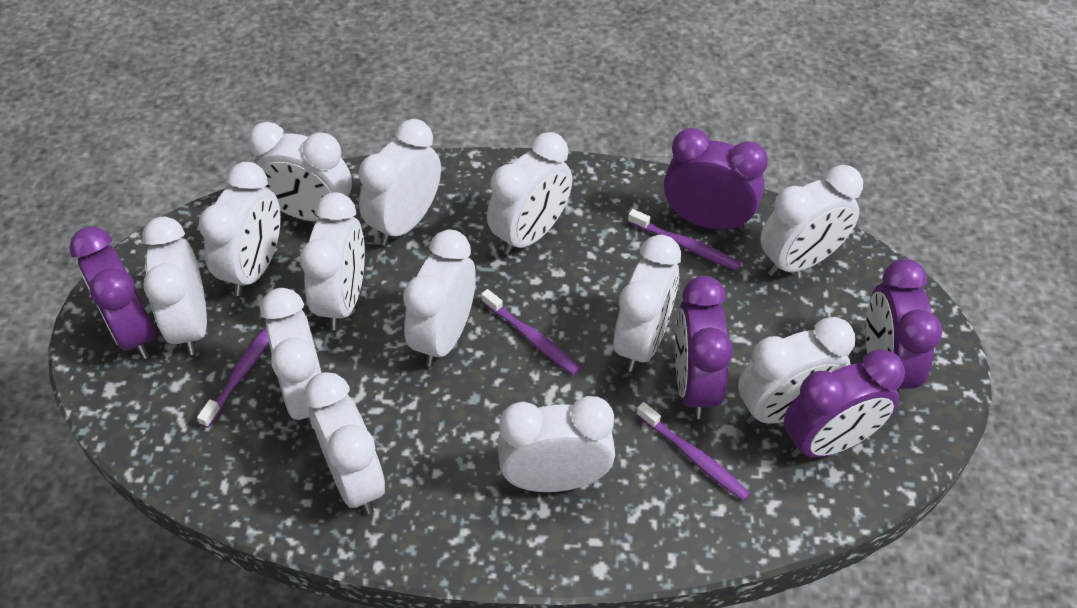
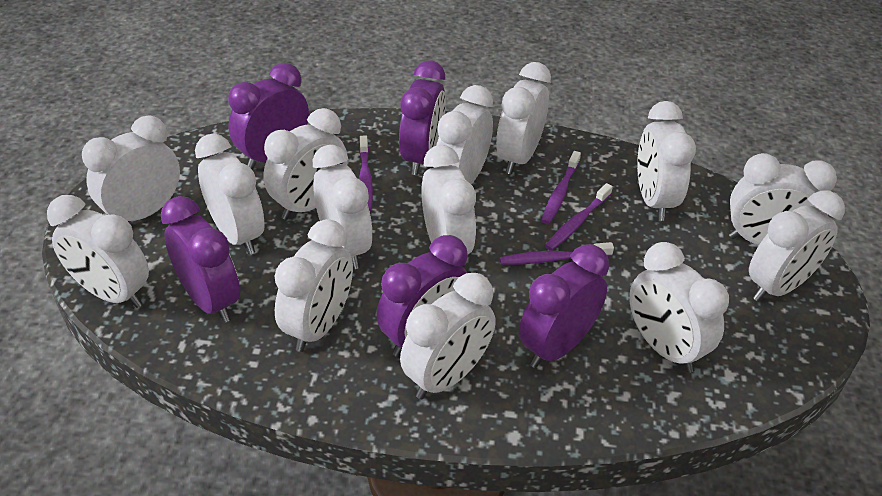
white clock: [142,217,207,355] [199,162,281,296] [248,122,352,221] [260,288,322,429] [300,192,365,330] [304,372,385,514] [359,119,441,246] [403,229,476,367] [487,132,572,256] [498,396,615,492] [614,235,681,372] [738,317,856,424] [760,165,863,276] = 13 -> [47,195,149,308] [82,116,180,221] [195,134,265,255] [263,108,348,220] [275,219,353,352] [313,145,372,269] [400,273,496,399] [421,145,476,254] [433,85,493,185] [496,62,551,174] [629,242,729,373] [637,101,696,221] [729,153,837,245] [749,191,845,302] = 14

